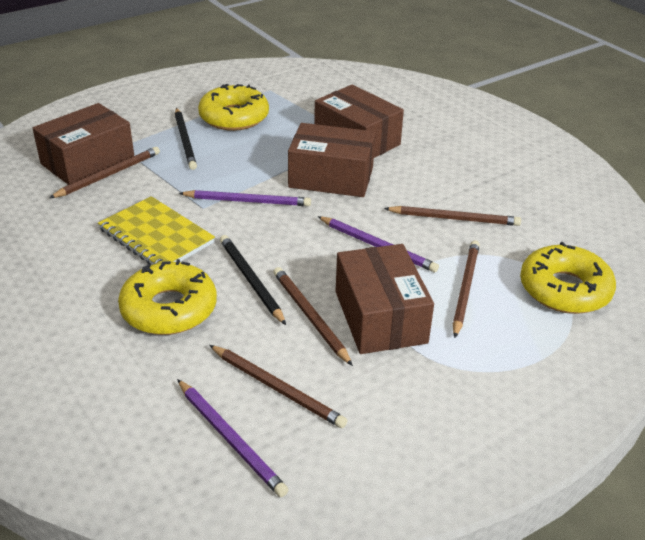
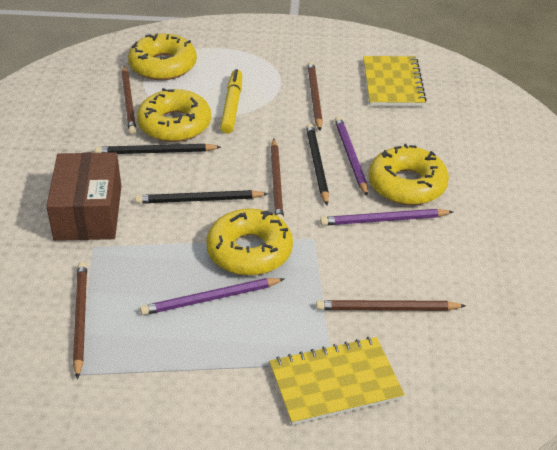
black pencil: [175,108,197,170] [220,235,286,325] = 2 -> [95,144,221,154] [135,190,269,204] [306,123,329,205] = 3
brown box: [32,103,134,185] [288,123,375,197] [314,85,404,158] [336,244,434,354] = 4 -> [46,152,121,241] = 1
yellow donut: [118,259,217,335] [198,84,269,131] [520,242,616,314] = 3 -> [128,34,197,80] [137,88,211,142] [206,208,293,276] [369,144,449,205] = 4
yellow marker: none = 0 -> [220,69,242,134] = 1
yellow notebook: [98,196,215,265] = 1 -> [269,337,405,425] [363,56,427,106] = 2

